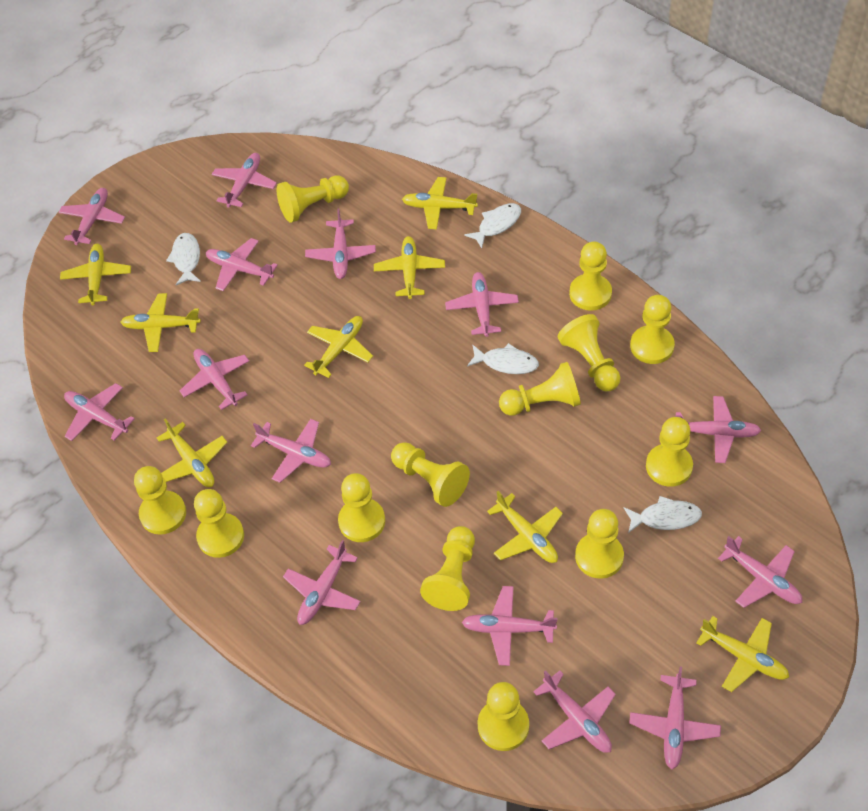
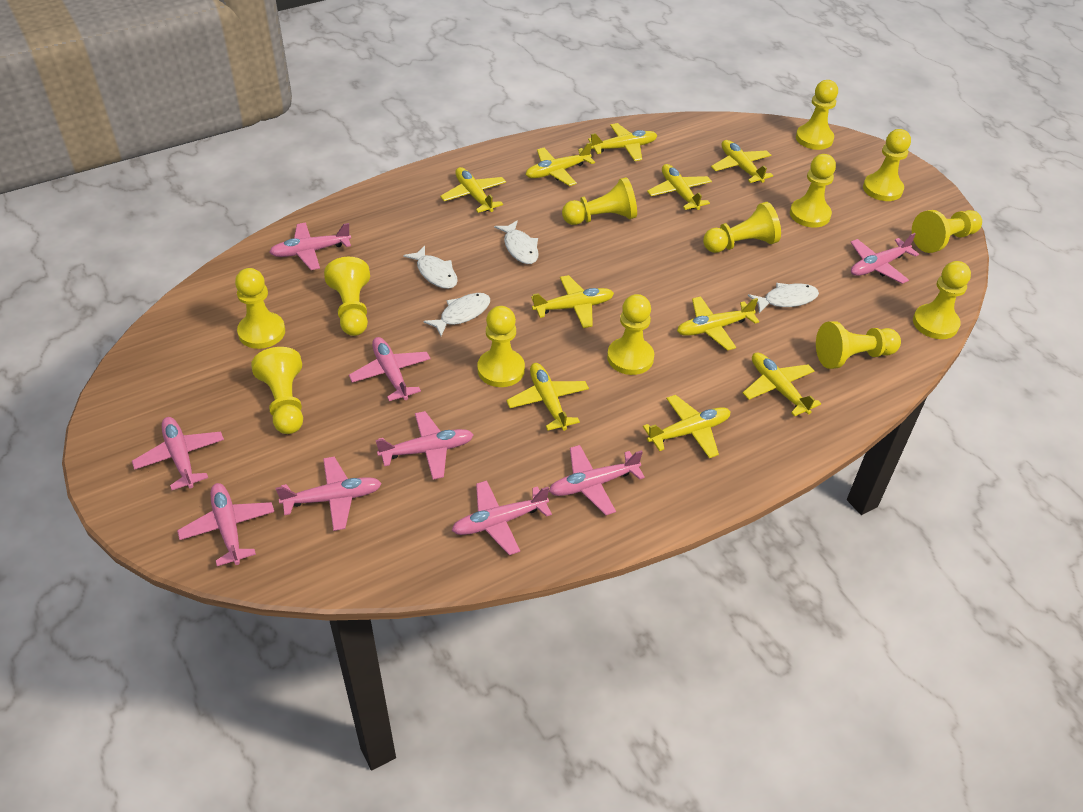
pink plane: [59,188,125,245] [64,383,135,441] [180,349,249,410] [206,238,278,291] [212,153,277,208] [251,419,331,483] [283,540,361,625] [305,208,376,279] [445,272,519,337] [462,586,557,666] [533,670,616,753] [629,667,721,769] [675,396,761,463] [718,536,802,608] = 14 -> [132,417,224,490] [177,483,274,566] [269,222,351,270] [276,457,382,531] [349,337,431,401] [376,411,474,480] [451,481,552,555] [549,445,645,515] [850,233,919,284] = 9
yellow plane: [60,244,131,305] [120,293,201,352] [157,418,227,487] [304,316,373,378] [374,236,445,299] [402,177,478,229] [487,491,563,563] [696,616,789,692] = 8 -> [440,167,506,213] [506,363,589,431] [525,142,595,186] [531,275,614,328] [588,123,657,161] [643,395,731,458] [647,164,712,210] [677,296,759,351] [711,140,773,183] [743,353,821,417] = 10

